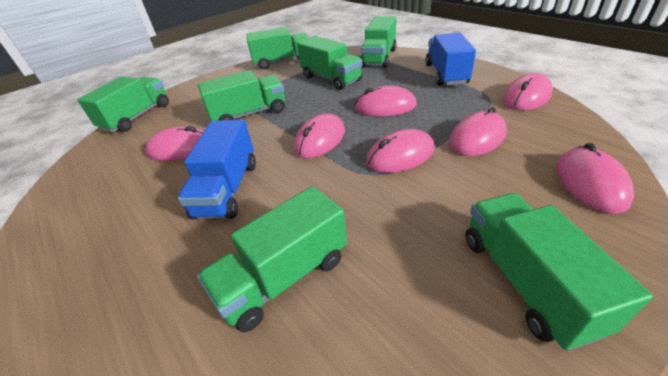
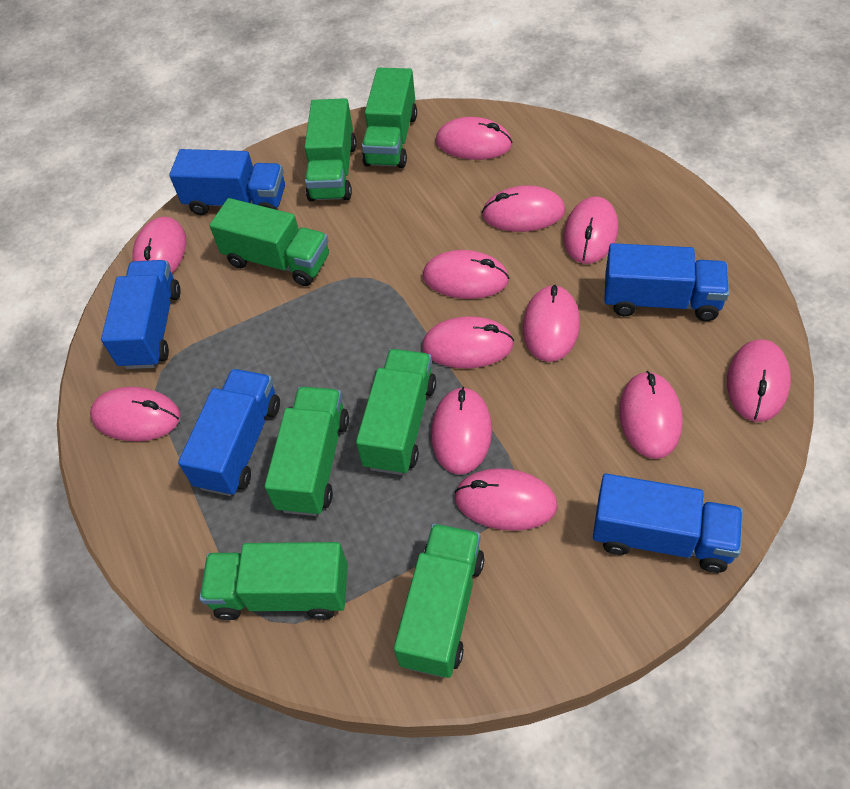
blue truck: [178,119,256,219] [426,32,476,86] = 2 -> [101,260,181,369] [169,149,285,215] [178,369,280,496] [593,473,743,573] [604,243,729,321] = 5
pink mouse: [145,126,204,161] [294,113,345,158] [355,86,417,116] [366,129,435,173] [449,107,507,156] [503,73,553,110] [556,143,634,214] = 7 -> [90,387,181,441] [132,216,187,273] [422,316,514,369] [423,250,509,299] [431,386,492,475] [436,117,513,160] [454,468,558,531] [482,185,565,232] [523,285,580,362] [563,197,618,264] [619,371,683,459] [727,339,791,422] = 12

